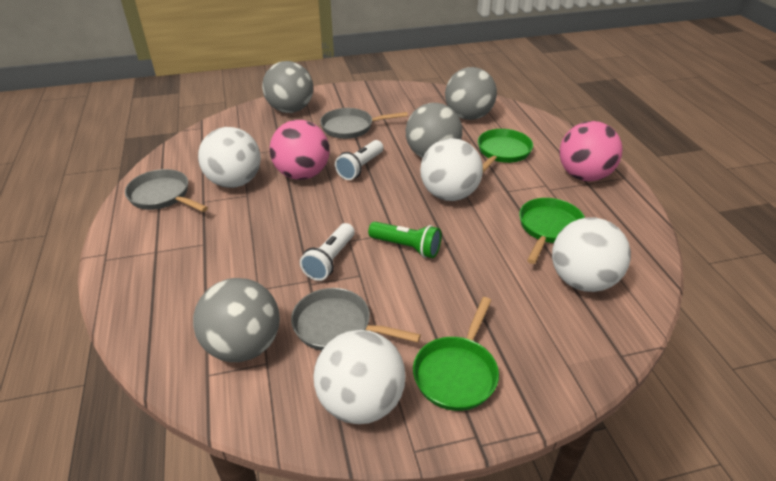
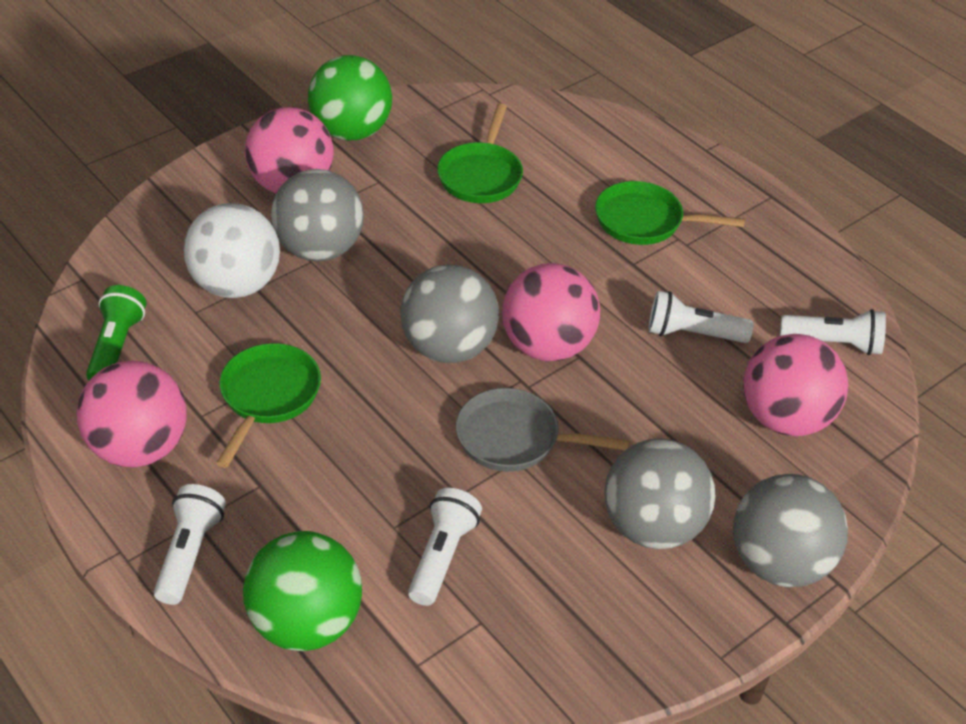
green ball: none = 0 -> [243,531,362,651] [308,55,392,141] = 2
grey pan: [125,169,208,212] [291,288,421,351] [320,108,408,139] = 3 -> [456,388,630,472] = 1
pink ball: [270,120,330,180] [559,121,623,181] = 2 -> [77,361,187,467] [245,107,334,193] [502,263,600,361] [743,334,848,436] = 4
white ball: [198,127,261,188] [313,330,406,424] [420,138,483,201] [552,218,631,292] = 4 -> [184,203,280,298] = 1
white flashlight: [300,223,355,281] [335,140,383,180] = 2 -> [154,484,226,605] [408,488,482,606] [648,291,754,343] [780,309,886,355] = 4

